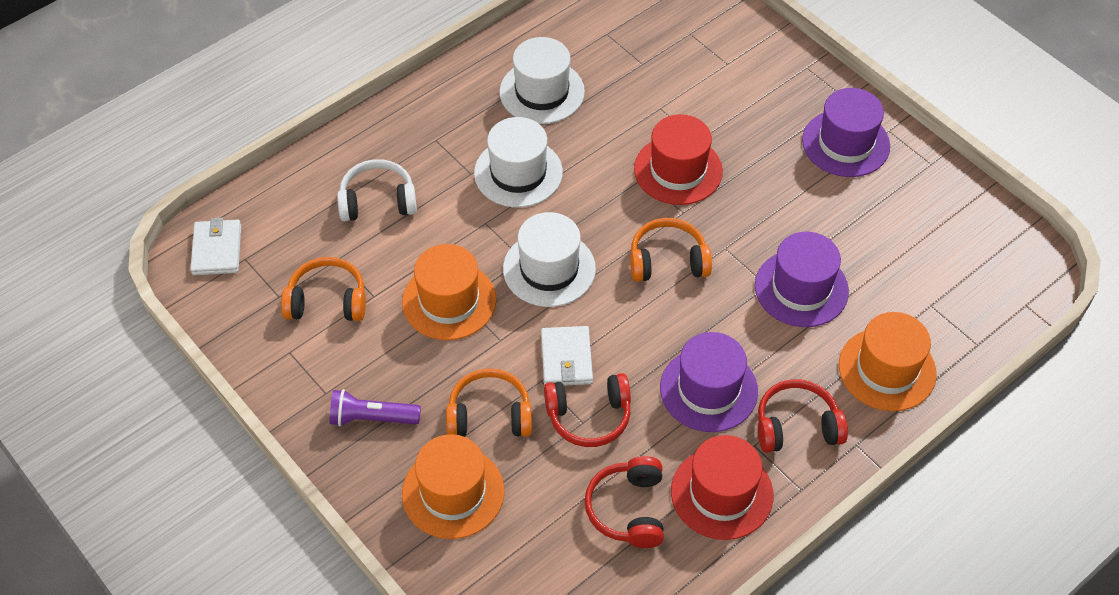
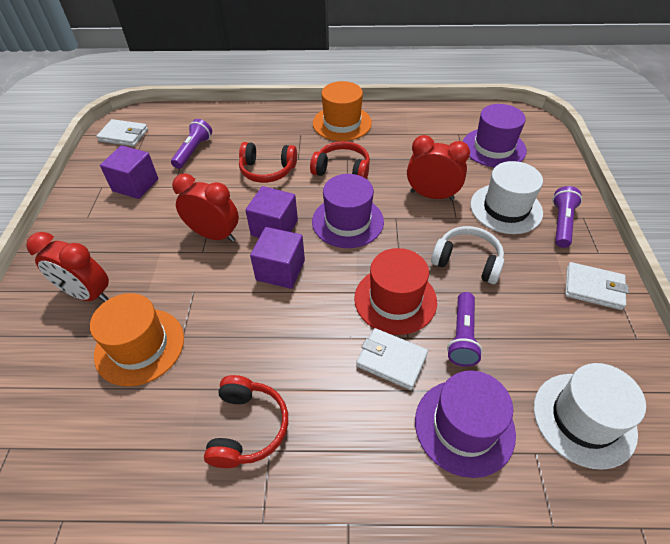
orange hat: [402,244,496,340] [402,434,504,539] [839,312,937,411] = 3 -> [90,293,184,386] [313,81,372,141] = 2
orange headphones: [281,257,366,321] [446,369,532,437] [630,218,712,282] = 3 -> none = 0
purple cube: none = 0 -> [100,145,158,199] [245,186,298,238] [250,227,305,289] = 3
purple flashlight: [330,389,421,427] = 1 -> [171,119,212,169] [447,292,483,367] [552,186,582,248] = 3
red clock: none = 0 -> [26,232,109,302] [172,173,239,242] [407,135,470,200] = 3
red hat: [634,114,723,205] [671,435,774,540] = 2 -> [354,248,437,335] = 1
white hat: [474,117,563,208] [499,37,585,124] [503,212,596,307] = 3 -> [470,161,543,234] [534,363,646,470] = 2
white wallet: [190,218,241,275] [541,326,593,386] = 2 -> [97,119,148,146] [356,328,428,390] [565,262,629,310] = 3

